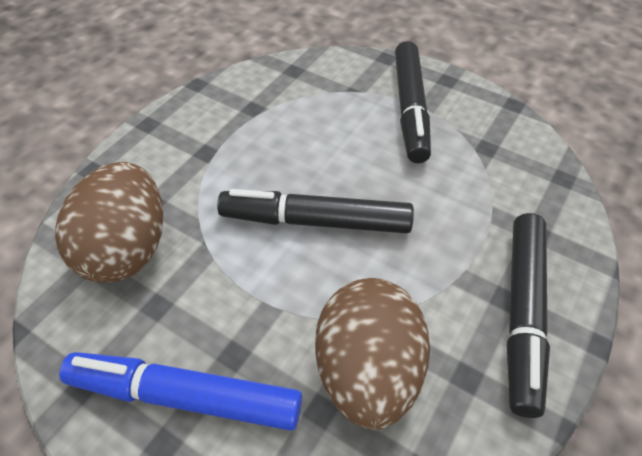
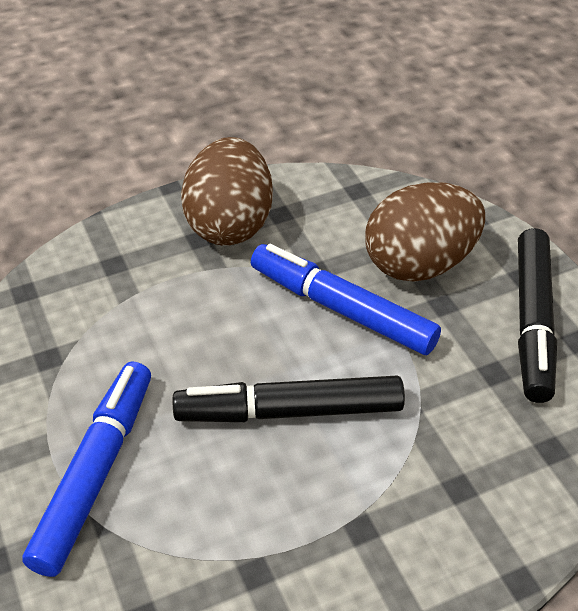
black marker: [217,189,414,233] [395,41,431,163] [507,213,550,418] = 3 -> [173,376,405,422] [518,228,557,403] = 2
blue marker: [59,352,302,431] = 1 -> [22,361,151,577] [251,244,441,355] = 2

